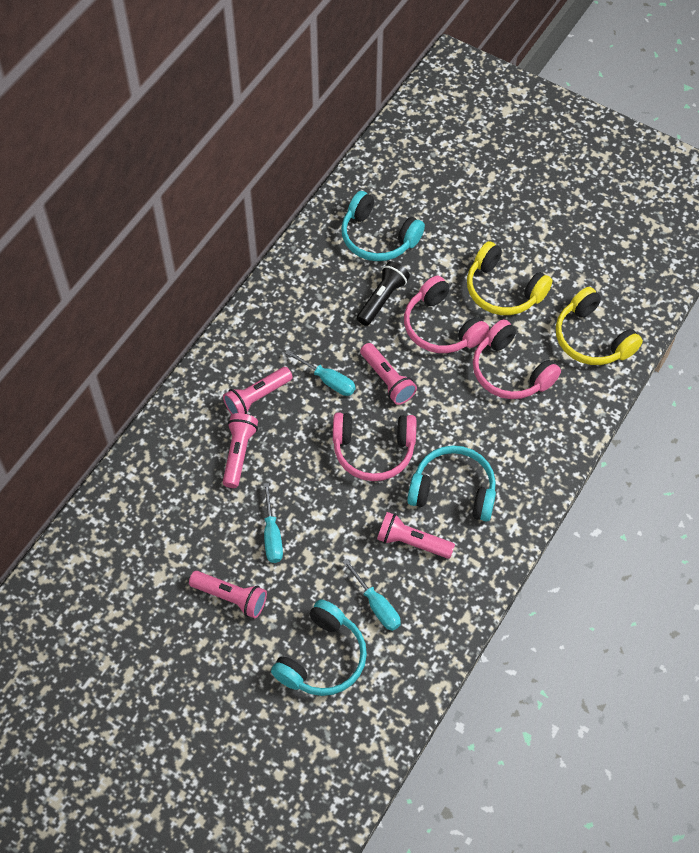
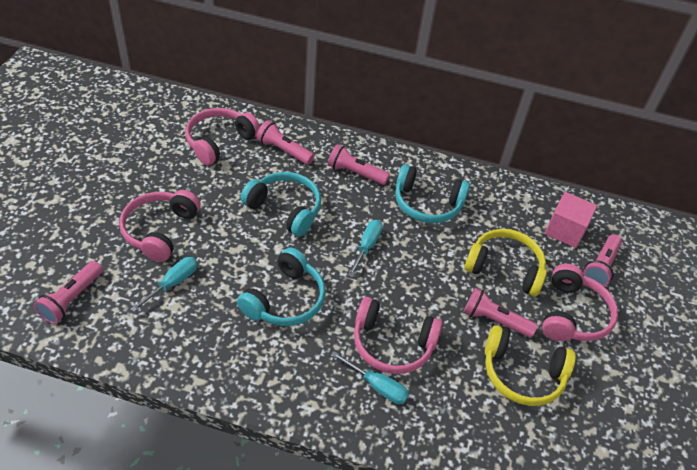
black flashlight: [357,261,410,326] = 1 -> none = 0
pink cube: none = 0 -> [545,192,597,248] = 1
pink headphones: [333,412,416,481] [404,276,490,353] [473,319,561,399] = 3 -> [119,190,201,262] [185,108,260,165] [354,297,442,374] [542,264,618,341] = 4

